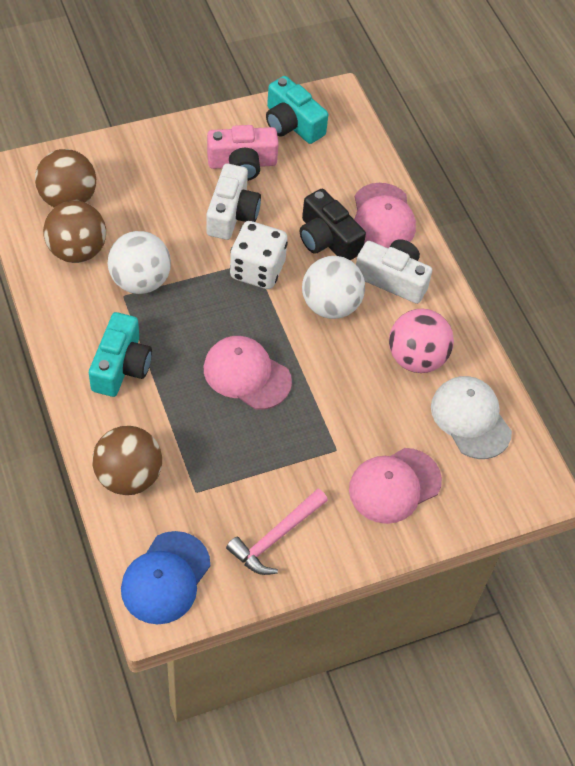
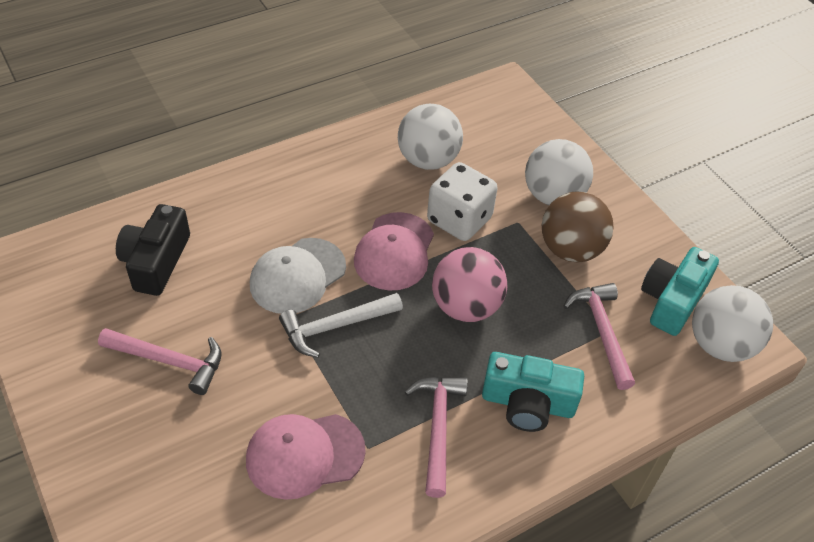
blue cap: [121,531,210,624] = 1 -> none = 0
brown ball: [35,149,96,208] [43,201,106,263] [92,426,162,495] = 3 -> [542,192,614,262] = 1
pink camera: [207,125,279,181] = 1 -> none = 0
pink cap: [204,336,292,410] [349,448,442,524] [354,183,416,248] = 3 -> [246,414,366,500] [354,212,434,291] = 2
pink hammer: [226,489,328,575] = 1 -> [98,328,221,395] [405,377,468,498] [563,283,635,390] = 3
white ball: [108,231,171,294] [302,256,365,319] = 2 -> [398,104,463,170] [525,139,593,205] [692,285,773,362] = 3
white camera: [206,164,261,240] [356,239,432,304] = 2 -> none = 0
white hammer: none = 0 -> [279,293,403,358] = 1

